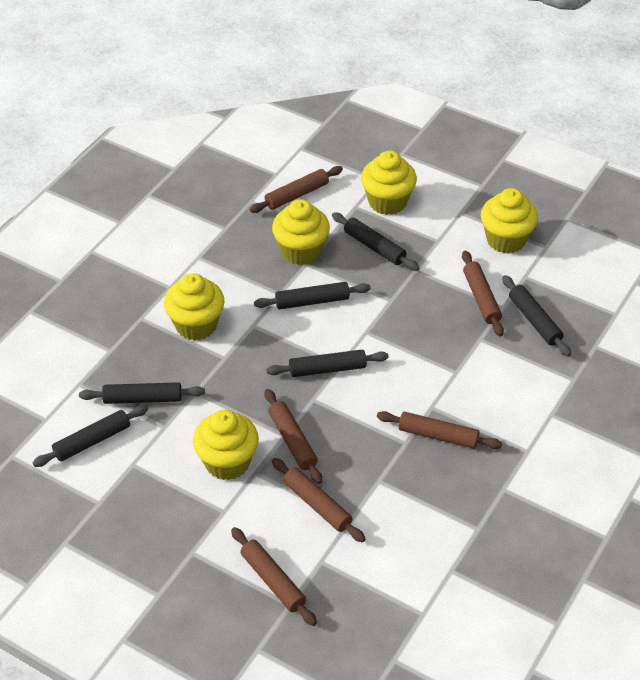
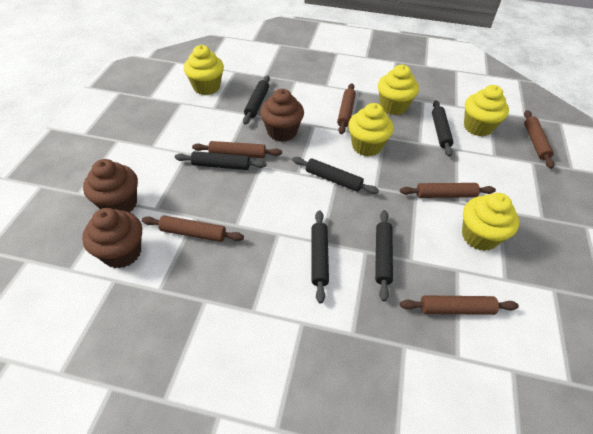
brown cupcake: none = 0 -> [82,208,142,268] [83,159,138,212] [260,89,304,142] = 3

